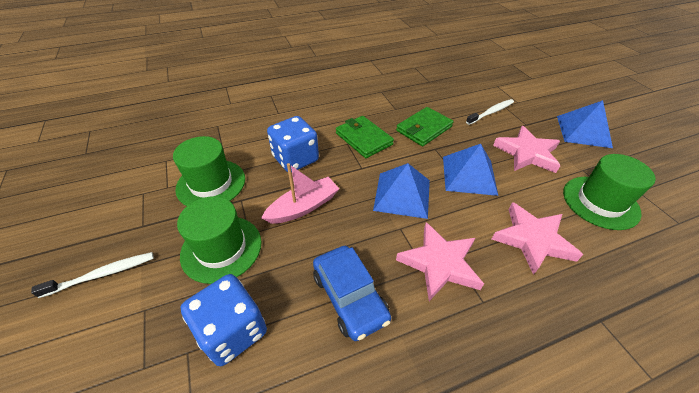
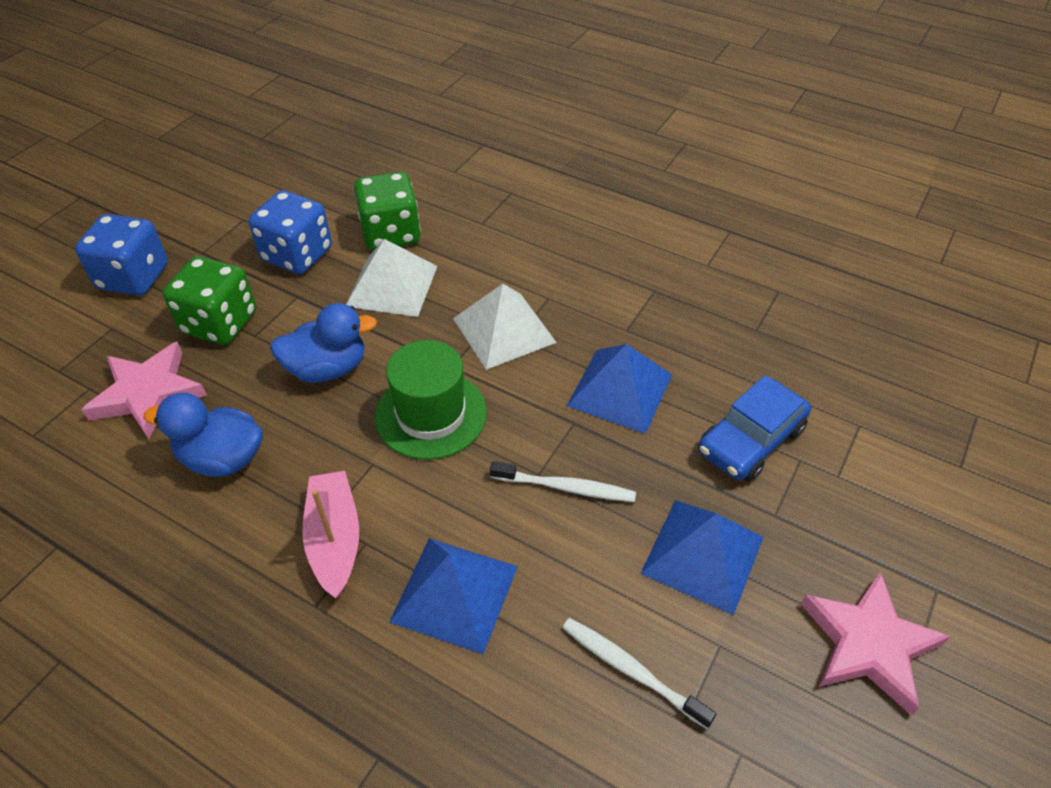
blue duck: none = 0 -> [144,392,263,477] [270,303,377,383] = 2
green dice: none = 0 -> [163,256,256,345] [354,172,421,250] = 2
green hat: [173,136,245,206] [177,196,261,284] [563,154,656,230] = 3 -> [375,340,487,460] = 1
green wallet: [336,116,394,158] [396,107,454,146] = 2 -> none = 0
pink star: [396,222,484,301] [492,202,583,275] [493,126,561,173] = 3 -> [81,342,207,439] [801,571,951,716] = 2
white pyramid: none = 0 -> [346,239,437,317] [453,284,557,370] = 2

